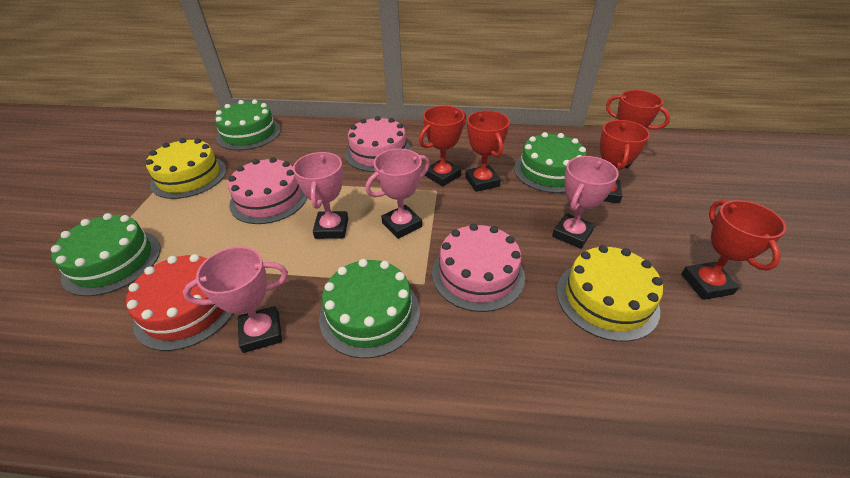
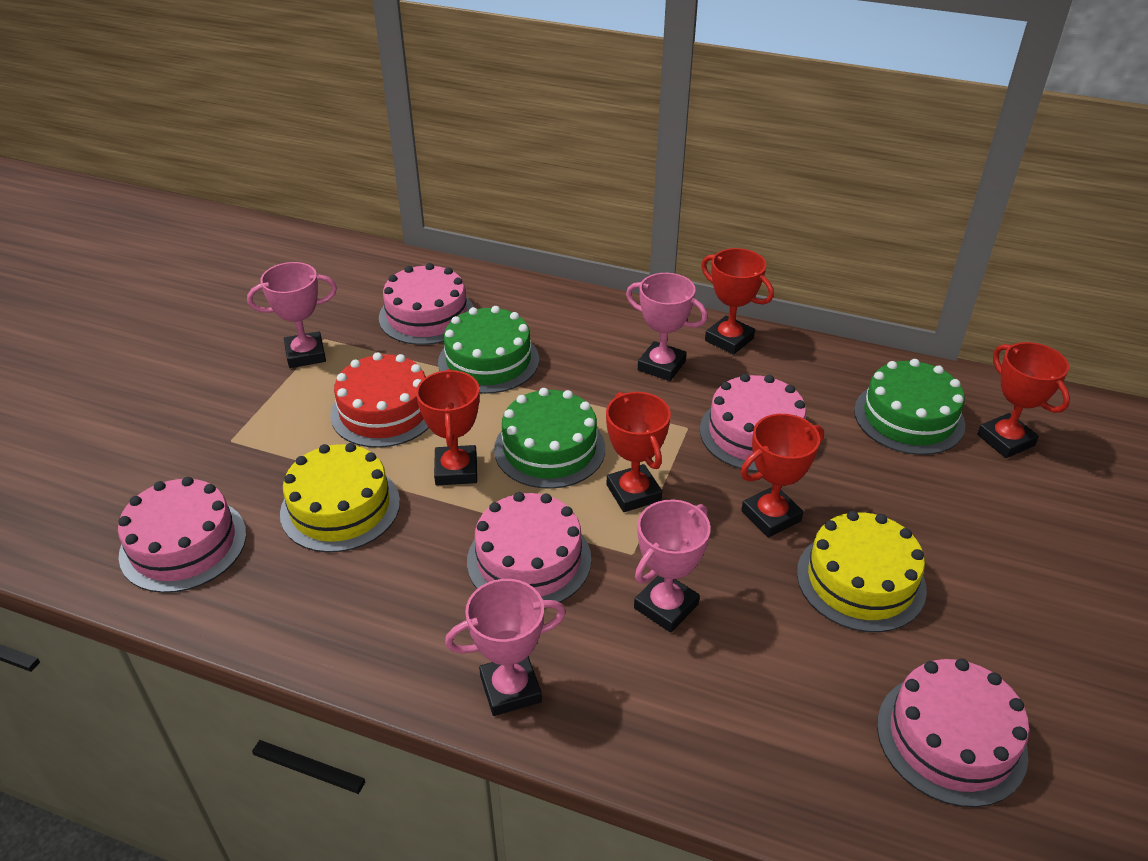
green cake: [51,213,161,296] [215,100,281,150] [319,259,420,358] [514,132,587,193] = 4 -> [438,306,539,394] [494,388,605,489] [854,359,965,455] = 3
pink cake: [228,157,307,224] [345,116,412,172] [432,223,525,312] = 3 -> [118,477,246,593] [379,263,474,345] [467,492,591,603] [700,374,806,472] [877,659,1029,807] = 5

